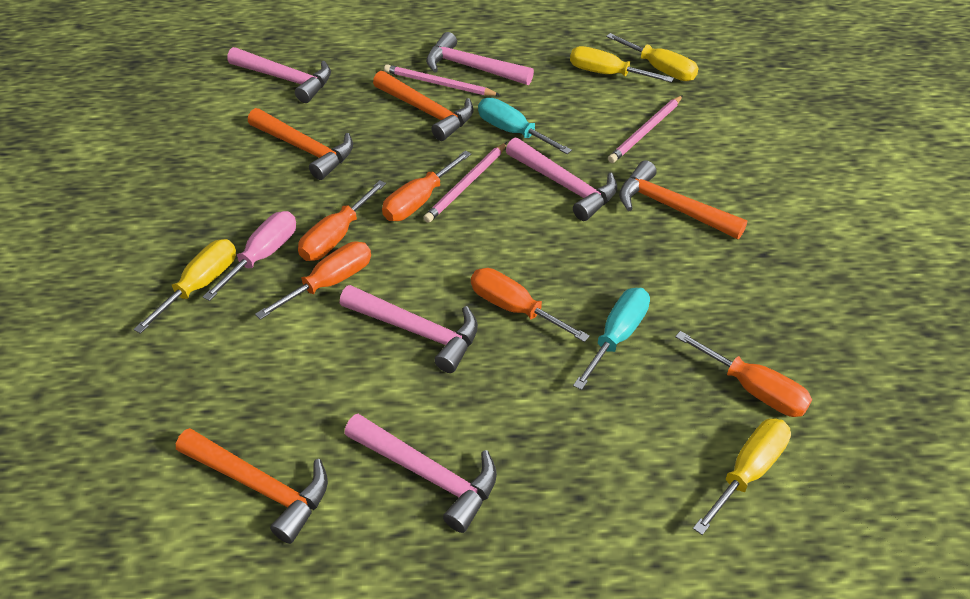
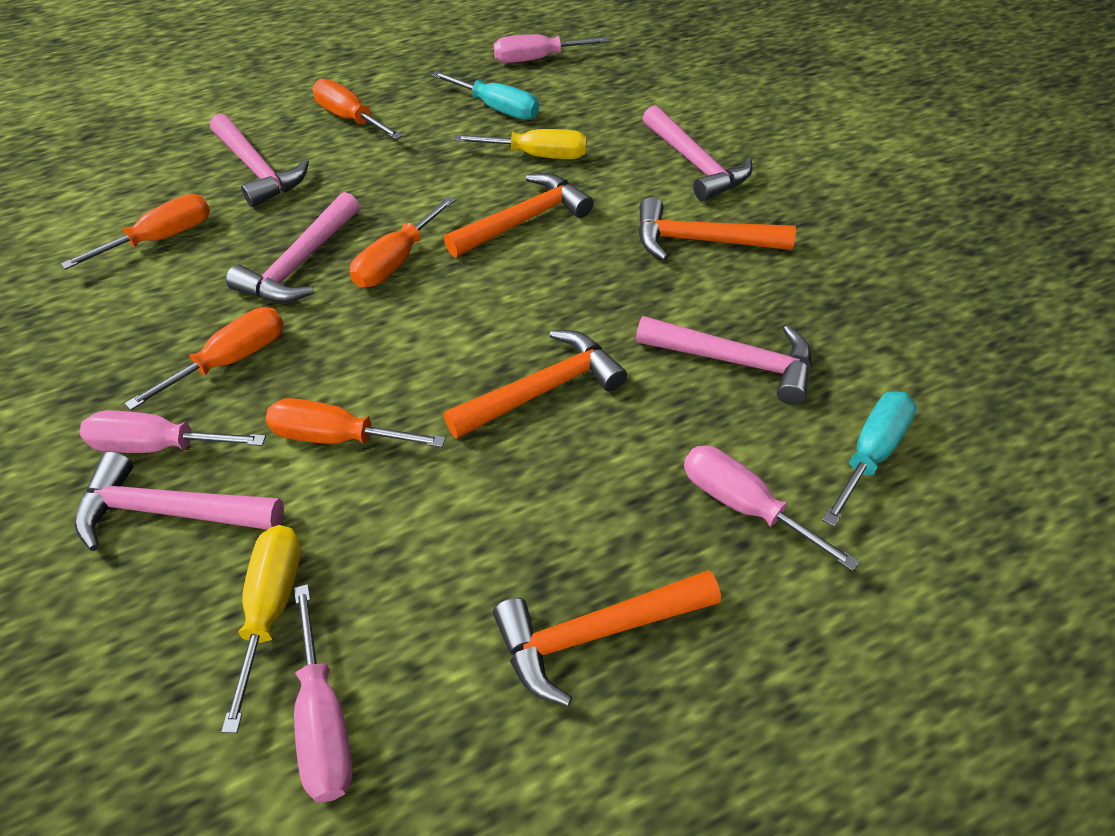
pink pencil: [384,64,500,96] [423,142,507,223] [608,95,683,163] = 3 -> none = 0
pink screwdriver: [203,211,296,301] = 1 -> [79,411,266,453] [294,584,353,803] [494,34,610,63] [684,445,860,571] = 4
yellow screwdriver: [133,239,236,334] [570,46,674,83] [606,33,698,81] [693,418,791,535] = 4 -> [221,525,301,733] [453,129,587,159] = 2

